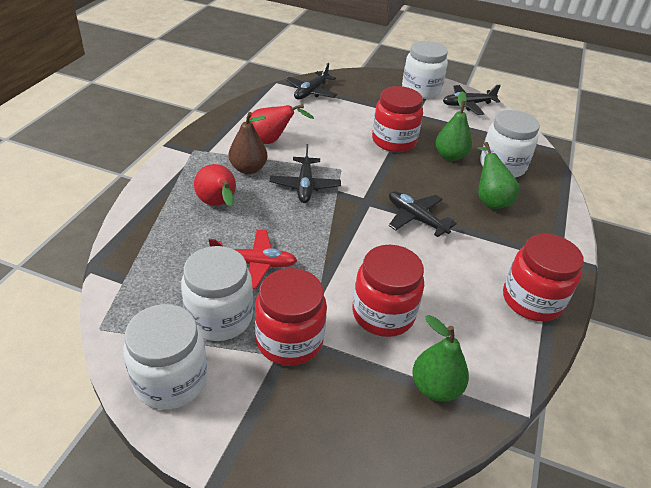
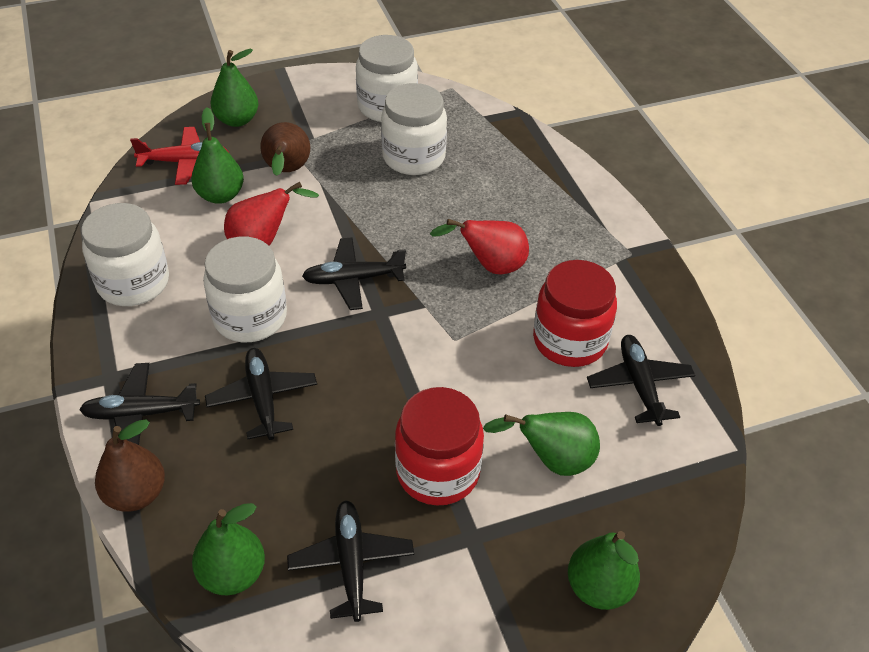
black plane: [270,144,341,203] [286,63,337,100] [389,191,457,237] [443,85,501,115] = 4 -> [79,363,200,445] [205,348,317,440] [287,500,414,622] [302,237,406,310] [587,335,695,426] = 5
brown pear: [229,112,267,174] = 1 -> [95,419,165,511] [260,122,310,176] = 2
green pear: [412,315,469,402] [435,91,472,161] [477,142,519,209] = 3 -> [191,108,244,204] [192,503,265,595] [211,49,259,127] [483,412,600,476] [568,531,640,610] = 5
red jar: [255,268,327,366] [352,245,424,337] [372,86,423,152] [503,234,584,321] = 4 -> [395,387,484,506] [533,260,617,367] = 2

